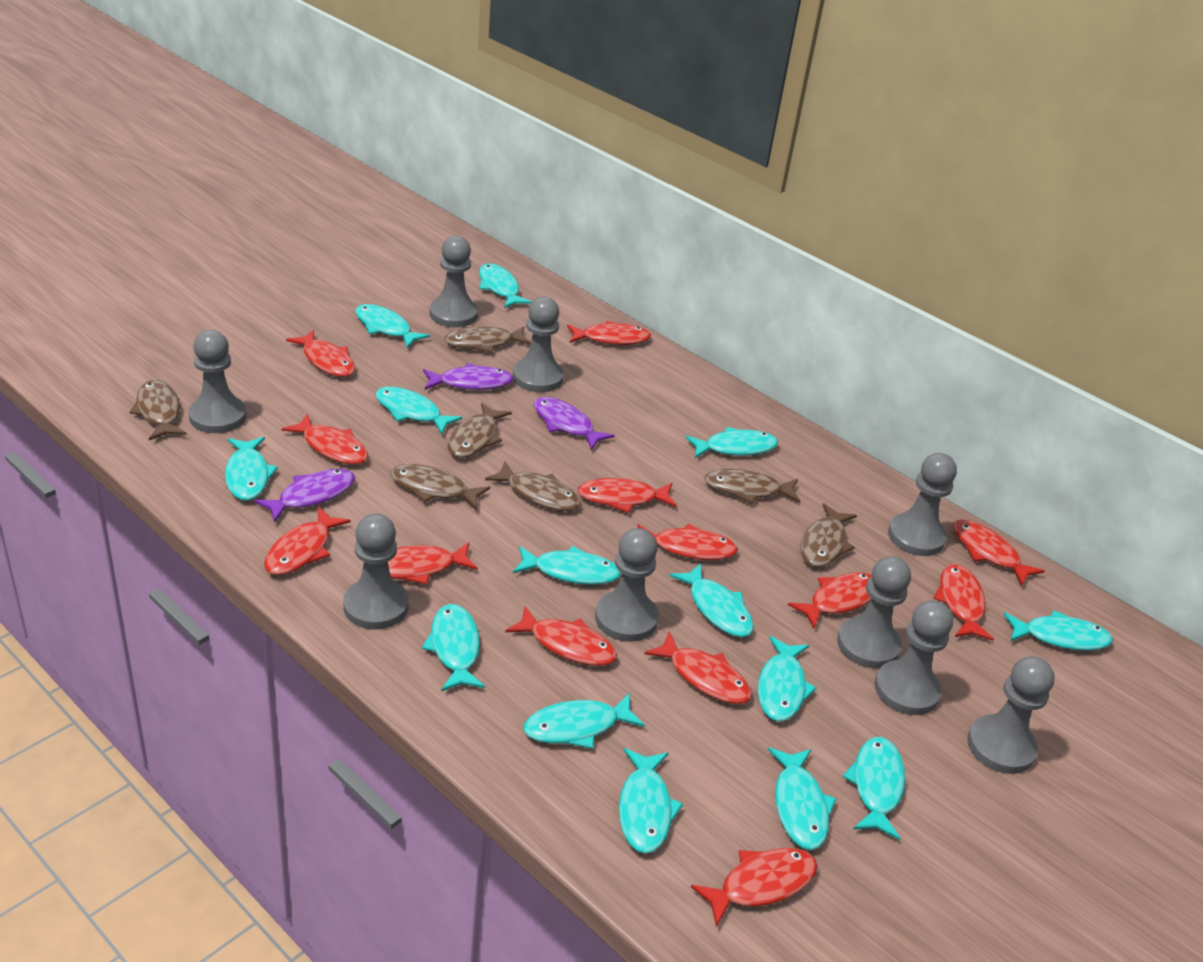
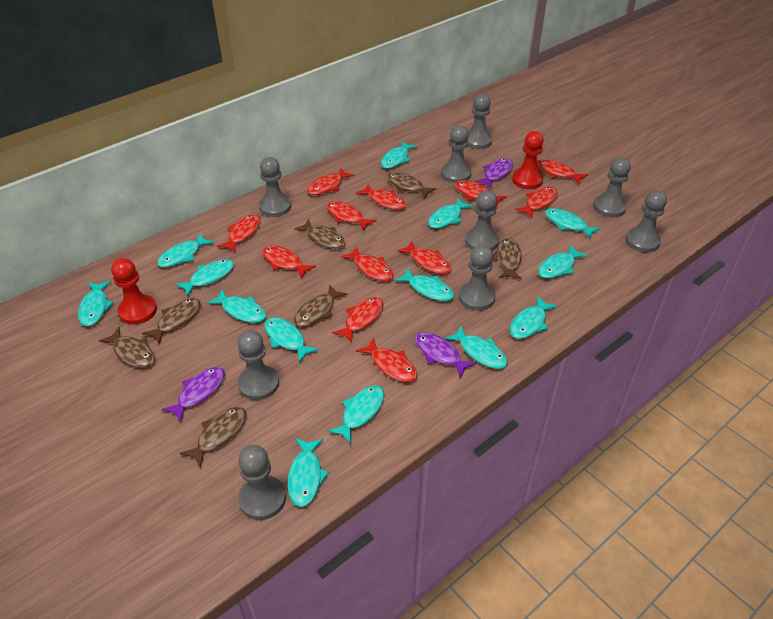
red fish: [264,507,351,575] [282,414,368,465] [286,330,355,377] [388,542,478,585] [505,606,617,666] [567,321,651,345] [577,478,677,513] [637,524,738,560] [645,631,752,704] [691,848,818,927] [788,572,872,629] [933,564,994,641] [952,520,1045,586] = 13 -> [217,214,260,252] [262,245,316,279] [307,168,354,195] [326,201,377,231] [332,297,383,343] [341,247,393,281] [356,184,406,210] [356,337,417,382] [397,241,452,274] [454,180,507,207] [515,187,558,218] [537,159,588,184] = 12
red pawn: none = 0 -> [111,258,157,325] [512,131,544,189] = 2

